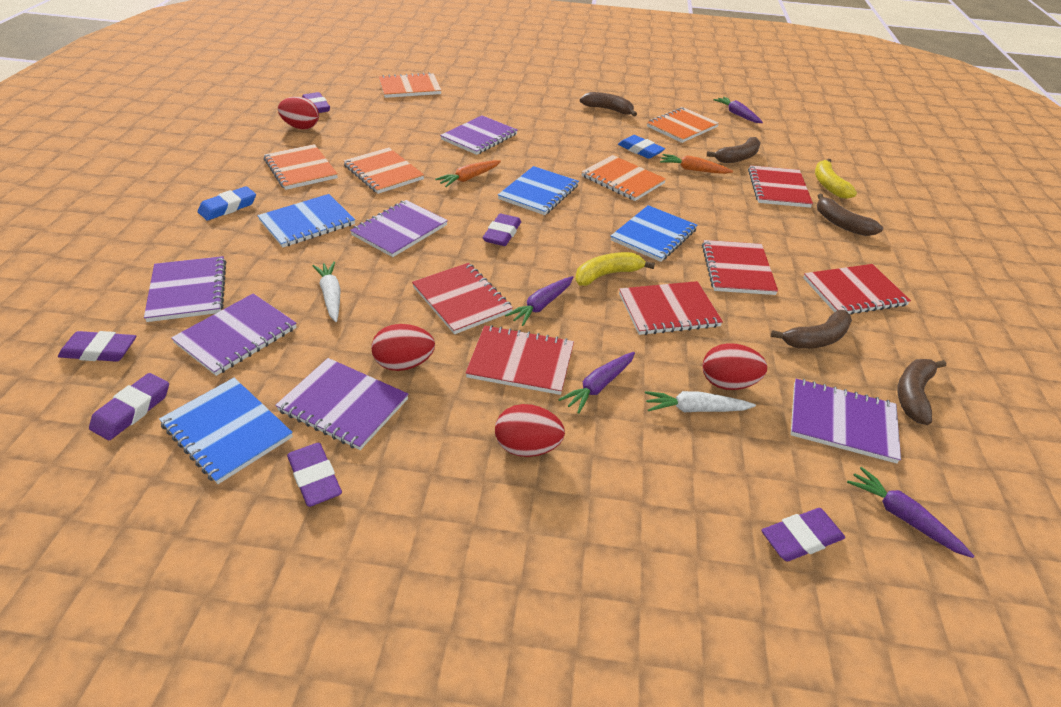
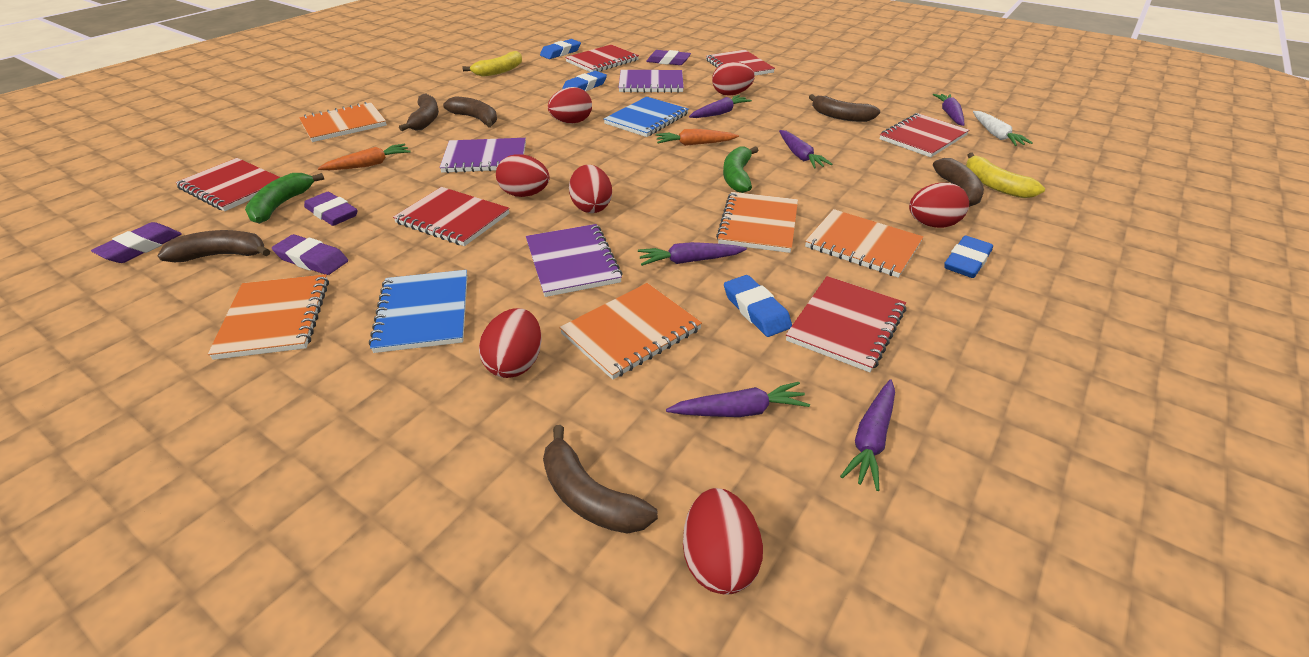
blue eraser: [198,186,256,221] [618,135,665,159] = 2 -> [540,39,581,59] [562,71,607,92] [724,275,792,337] [944,236,993,278] = 4
blue notebook: [159,378,293,484] [257,194,355,247] [498,166,579,215] [611,205,697,262] = 4 -> [369,270,467,353] [604,97,689,137] = 2
brown banana: [580,92,637,116] [707,137,761,163] [771,310,852,349] [817,194,883,236] [897,359,946,425] = 5 -> [158,230,270,262] [399,94,439,131] [443,96,497,128] [543,425,658,534] [809,94,880,122] [933,158,984,207] = 6
green banana: none = 0 -> [245,173,325,224] [723,146,759,193] = 2
purple carrot: [505,276,574,326] [558,352,635,414] [713,97,763,123] [847,467,974,558] = 4 -> [638,242,747,266] [666,382,810,417] [689,95,752,118] [779,130,832,169] [840,379,895,491] [933,94,964,126] = 6
purple eraser: [58,331,136,362] [89,373,169,440] [287,443,342,507] [302,92,330,113] [483,214,521,246] [762,508,845,561] = 6 -> [91,222,181,263] [272,234,348,275] [304,192,358,226] [646,50,691,65] = 4
purple notebook: [144,256,226,322] [171,293,297,376] [275,358,409,450] [350,200,448,257] [440,116,518,155] [791,379,901,464] = 6 -> [439,138,526,173] [526,224,623,297] [619,70,684,93] = 3
red egg: [278,97,319,129] [371,324,435,371] [495,404,565,457] [703,343,767,390] = 4 -> [479,308,542,378] [496,154,550,197] [548,87,592,123] [569,165,612,213] [683,488,763,595] [712,61,755,96] [909,183,969,228] = 7
white carrot: [312,262,341,322] [645,391,756,412] = 2 -> [973,111,1033,146] = 1

